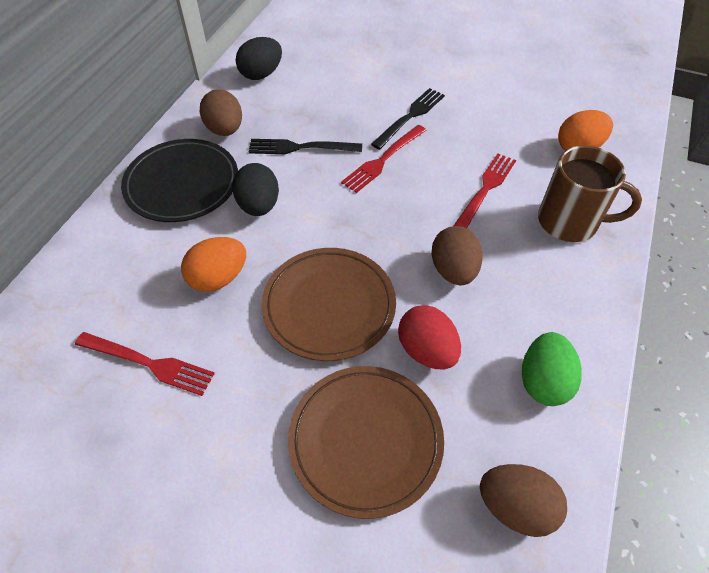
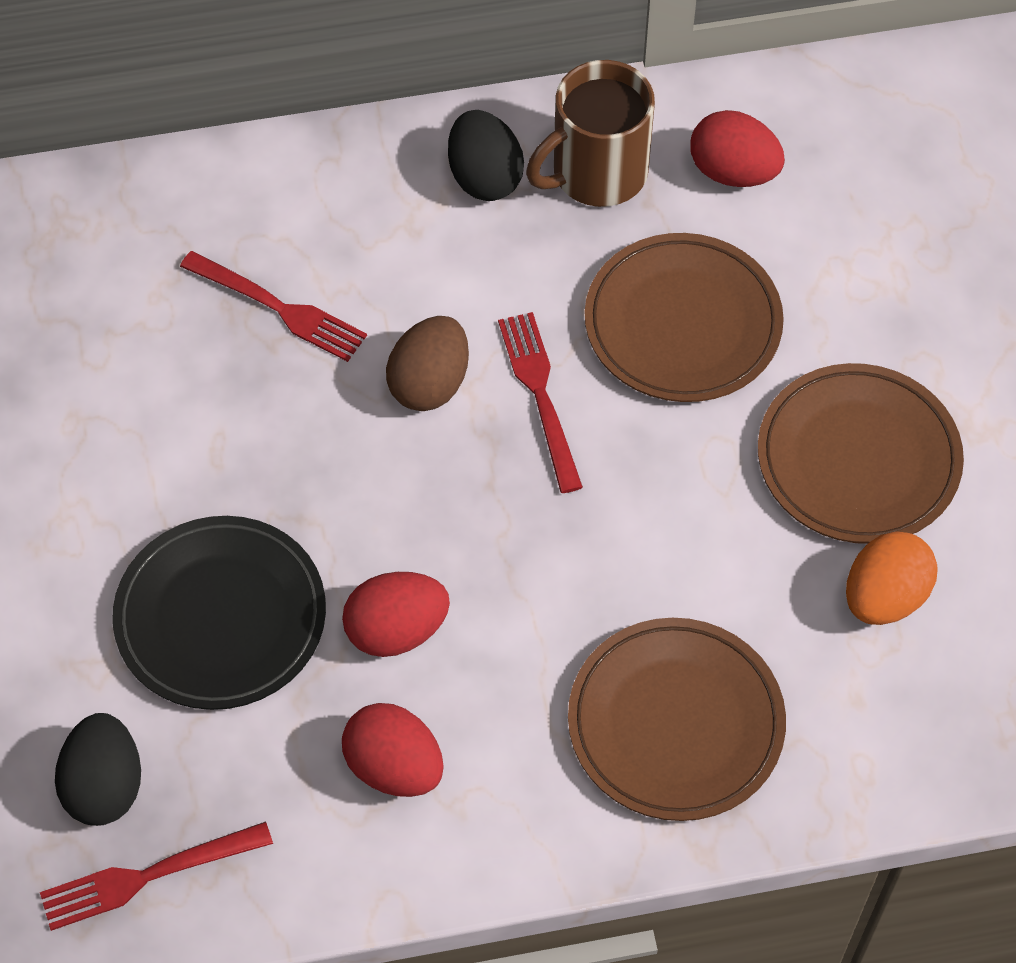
black fork: [249,139,362,154] [371,88,445,150] = 2 -> none = 0
brown egg: [200,89,242,136] [431,226,483,285] [480,464,567,537] = 3 -> [386,316,469,411] = 1
brown plate: [262,248,396,361] [288,366,444,519] = 2 -> [568,618,786,821] [585,233,784,402] [758,363,964,544] = 3
green egg: [522,332,582,406] = 1 -> none = 0
orange egg: [181,237,246,292] [558,110,613,151] = 2 -> [846,531,937,625] = 1
red egg: [398,305,461,369] = 1 -> [342,572,450,657] [342,703,444,797] [690,110,785,187] = 3

